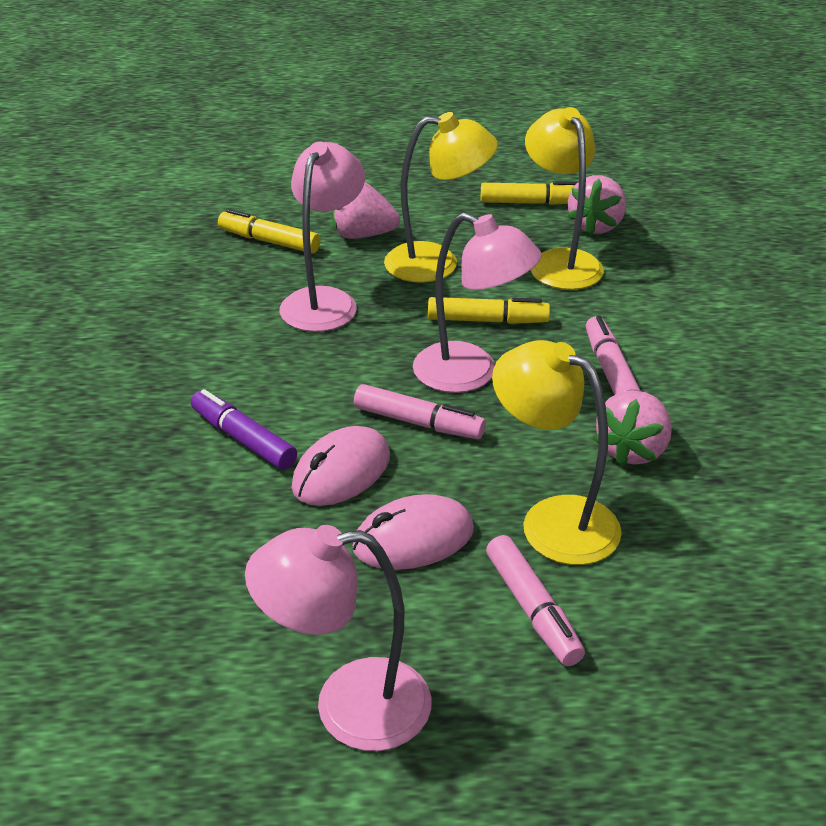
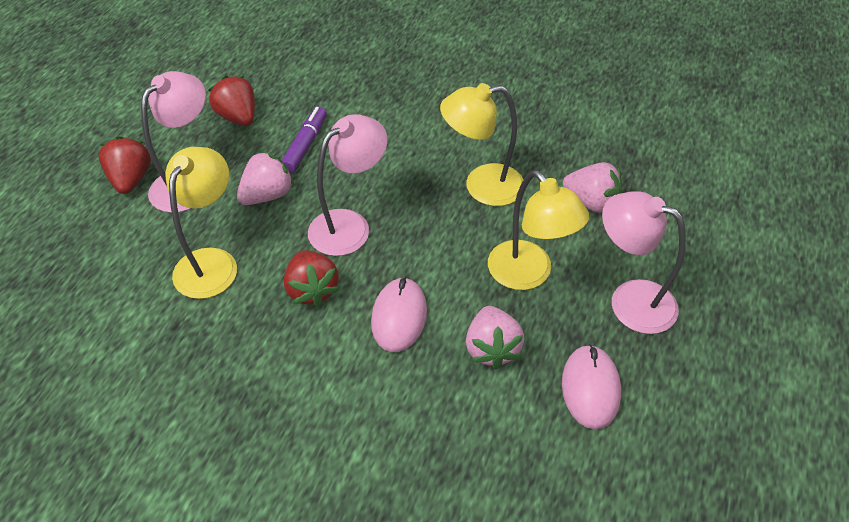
pink marker: [354,384,486,439] [486,535,585,666] [586,316,641,395] = 3 -> none = 0
red strawberry: none = 0 -> [99,136,151,194] [208,76,255,126] [284,250,339,307] = 3
yellow marker: [218,209,320,253] [428,297,550,324] [481,181,578,205] = 3 -> none = 0

